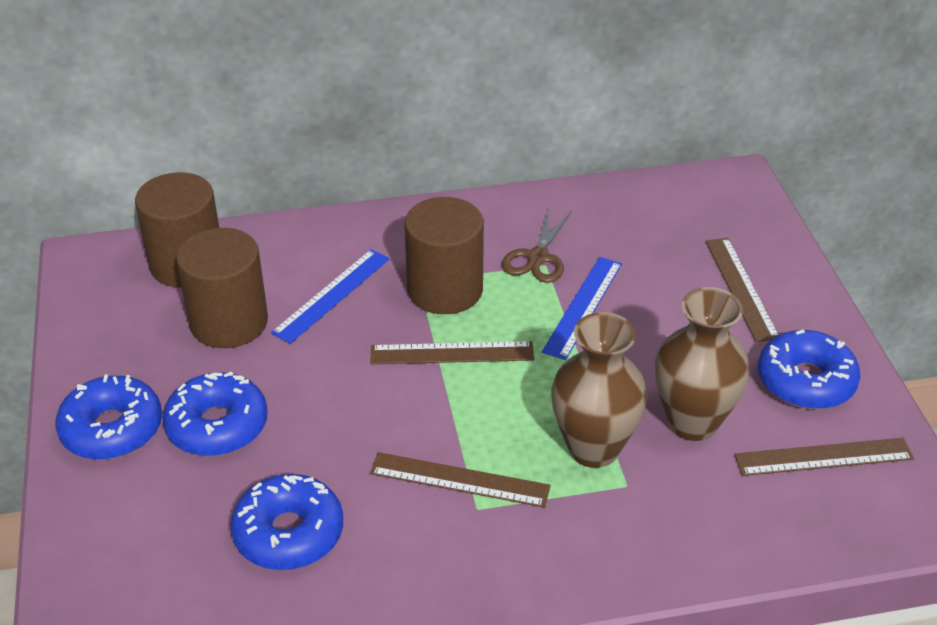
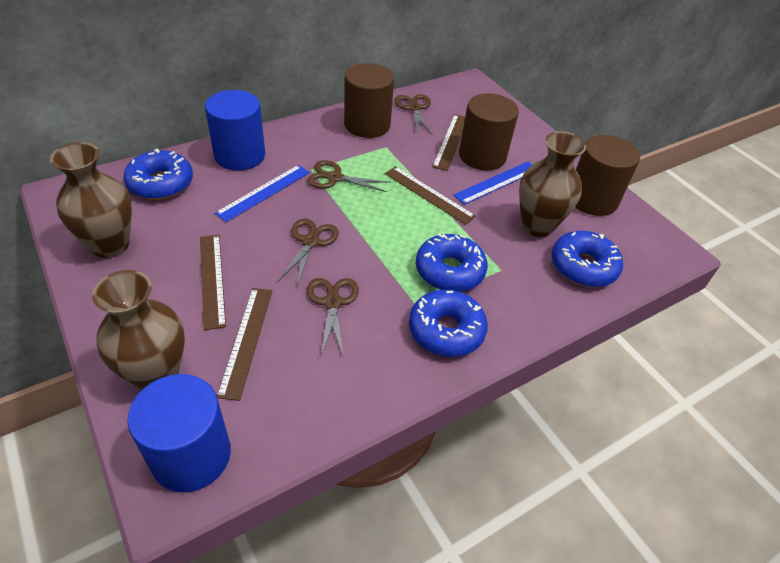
blue cylinder: none = 0 -> [127,374,231,493] [205,90,265,171] = 2
brown scissors: [502,208,572,283] = 1 -> [278,219,339,287] [307,160,391,192] [307,278,359,358] [394,94,432,134] = 4
brown vase: [551,312,647,468] [655,287,750,441] = 2 -> [50,142,132,258] [92,270,185,391] [519,131,586,237] = 3

